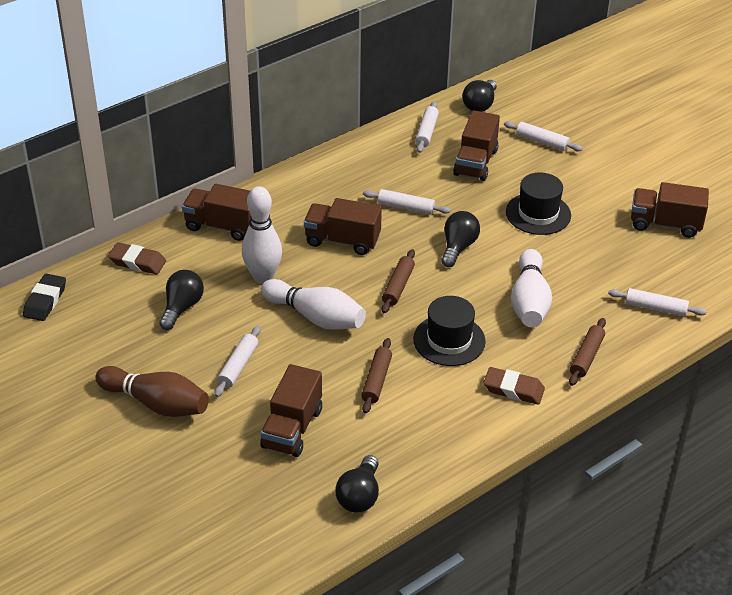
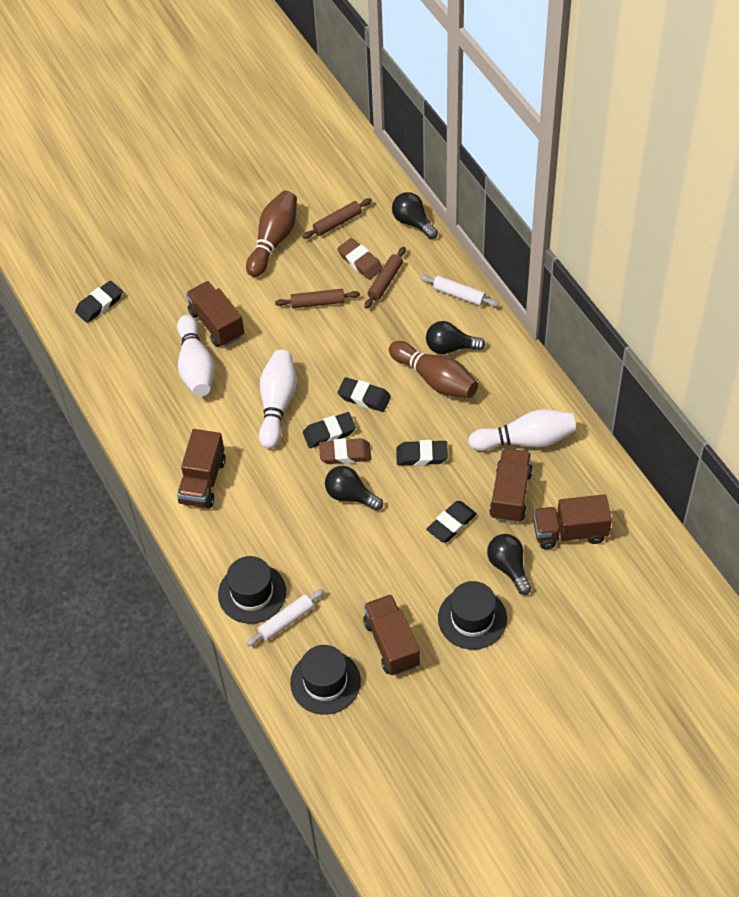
black eraser: [23,274,66,321] = 1 -> [75,281,123,323] [303,412,356,448] [338,377,391,412] [396,440,448,466] [426,501,477,542] = 5
black hat: [413,296,486,366] [506,173,571,235] = 2 -> [218,556,286,624] [290,645,361,715] [438,581,507,650] = 3
brown bowling pin: [95,366,209,417] = 1 -> [246,191,297,277] [389,341,478,398] = 2
white rolling pin: [214,326,261,397] [363,189,450,215] [415,101,439,153] [504,121,583,152] [608,288,707,317] = 5 -> [246,589,325,647] [420,275,499,307] = 2

